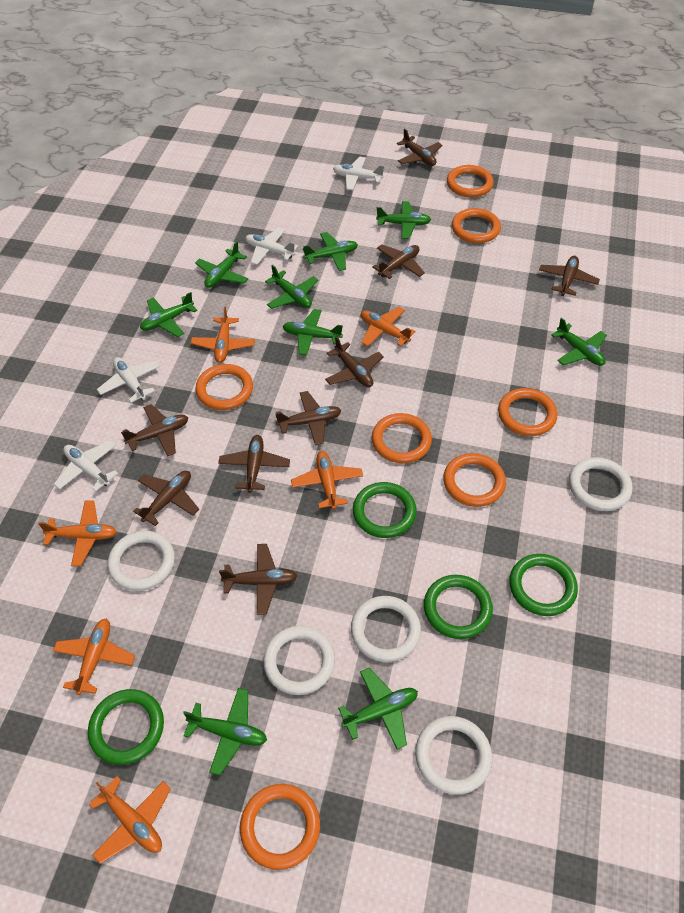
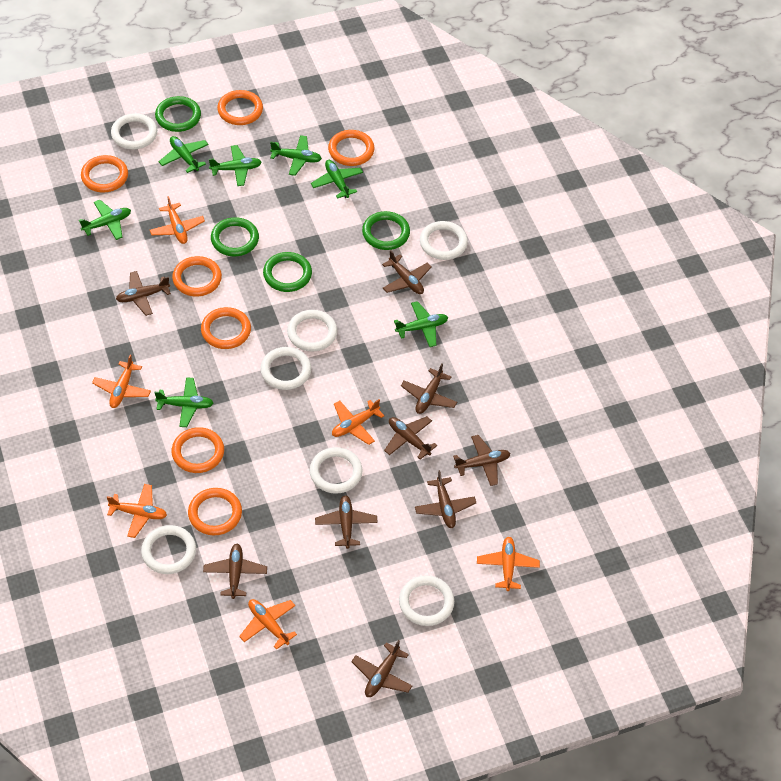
green plane: [140,292,197,337] [183,688,267,776] [195,241,249,288] [265,265,318,309] [283,309,343,356] [303,232,358,271] [338,668,418,750] [376,201,431,239] [551,318,607,366] = 9 -> [79,200,131,240] [154,377,213,427] [159,136,209,173] [209,145,262,186] [270,135,322,176] [311,160,363,199] [394,301,448,347] = 7
white plane: [54,441,118,492] [97,357,160,403] [245,228,298,265] [333,157,384,190] = 4 -> none = 0
white ring: [108,531,175,591] [263,626,335,695] [351,596,421,662] [415,716,492,795] [569,457,633,511] = 5 -> [111,113,157,149] [141,525,196,574] [260,347,311,390] [287,310,337,352] [310,447,363,494] [399,575,454,626] [420,221,468,260] = 7

